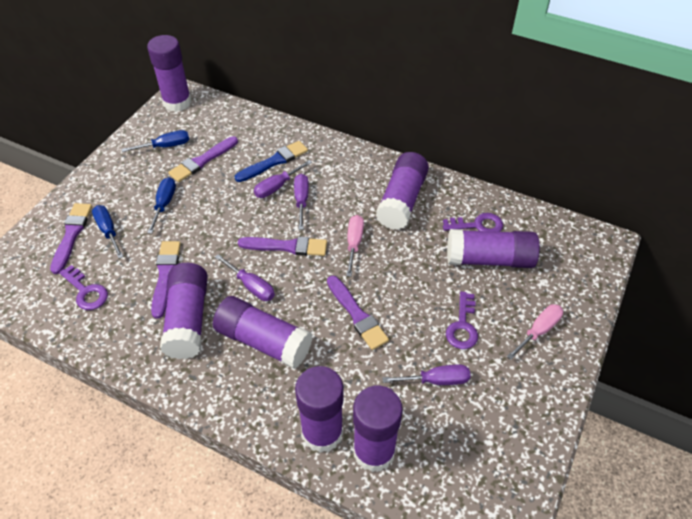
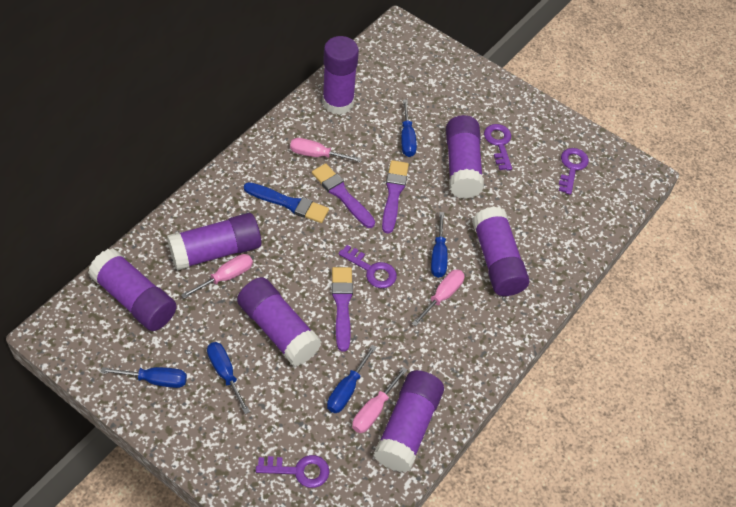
blue screwdriver: [92,205,124,259] [122,130,189,152] [147,177,176,234] = 3 -> [101,367,187,388] [207,342,250,414] [327,345,376,413] [401,100,417,157] [431,212,447,278] = 5
pink screwdriver: [346,215,364,277] [507,304,563,360] = 2 -> [181,254,253,299] [290,138,362,162] [352,367,407,433] [412,269,464,326] = 4
purple brush: [50,203,92,274] [151,241,181,319] [168,136,238,182] [238,237,327,256] [327,275,389,350] = 5 -> [312,163,375,228] [332,267,353,352] [382,160,409,234] = 3
purple key: [59,265,108,310] [443,213,503,232] [446,292,478,349] = 3 -> [256,455,329,488] [338,245,397,288] [484,124,512,170] [559,148,589,195] = 4
purple screwdriver: [215,254,275,301] [254,160,312,198] [294,174,309,230] [382,364,471,385] = 4 -> none = 0

